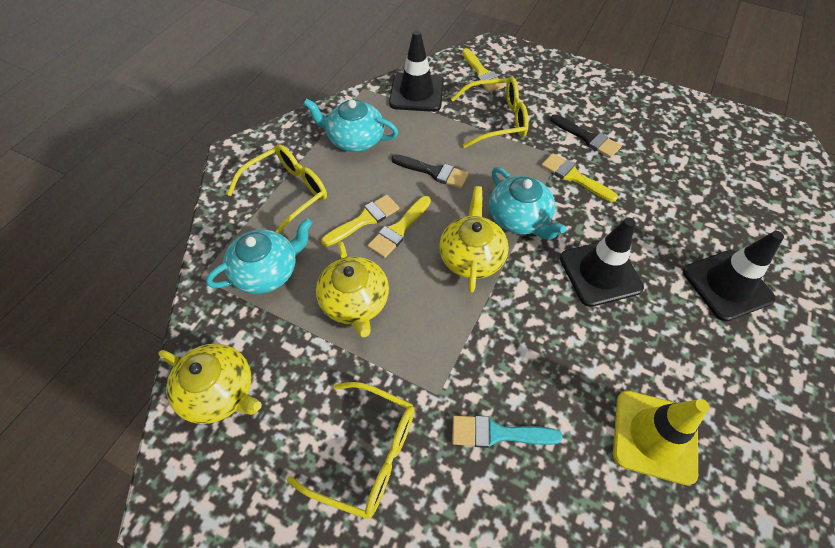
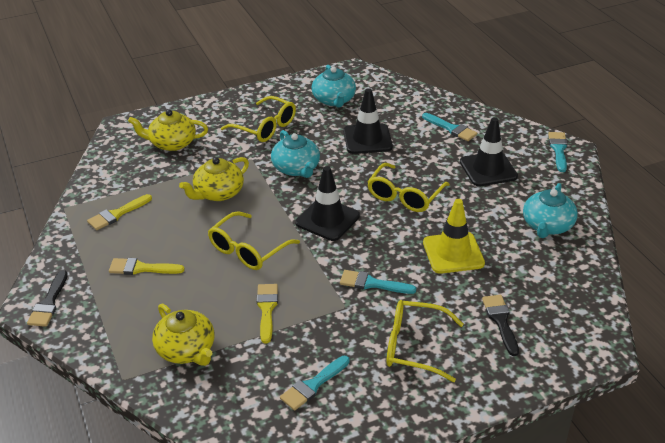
turquoise brush: [452,416,563,448] = 1 -> [280,356,350,411] [340,270,416,294] [422,113,477,141] [548,132,567,172] = 4
yellow brush: [321,195,399,246] [368,196,431,258] [462,48,504,92] [541,153,618,202] = 4 -> [87,194,152,230] [109,258,185,275] [257,284,278,343] = 3
yellow glasses: [227,144,327,233] [287,382,414,519] [451,77,528,148] = 3 -> [208,211,300,270] [221,96,296,142] [367,163,450,212] [387,300,464,382] = 4

